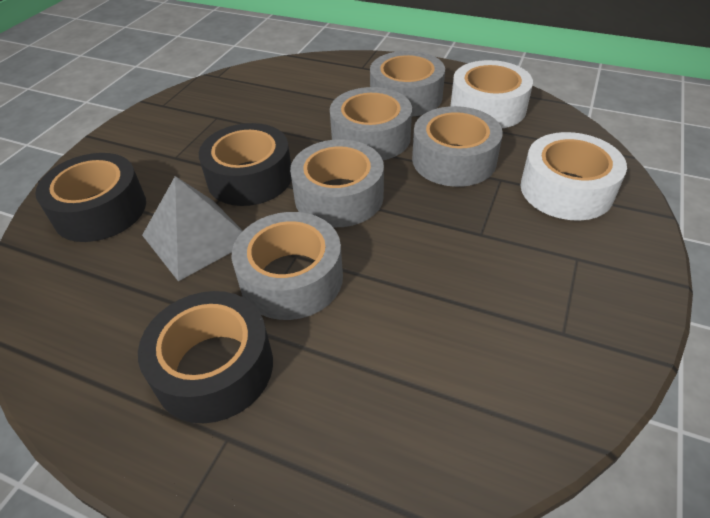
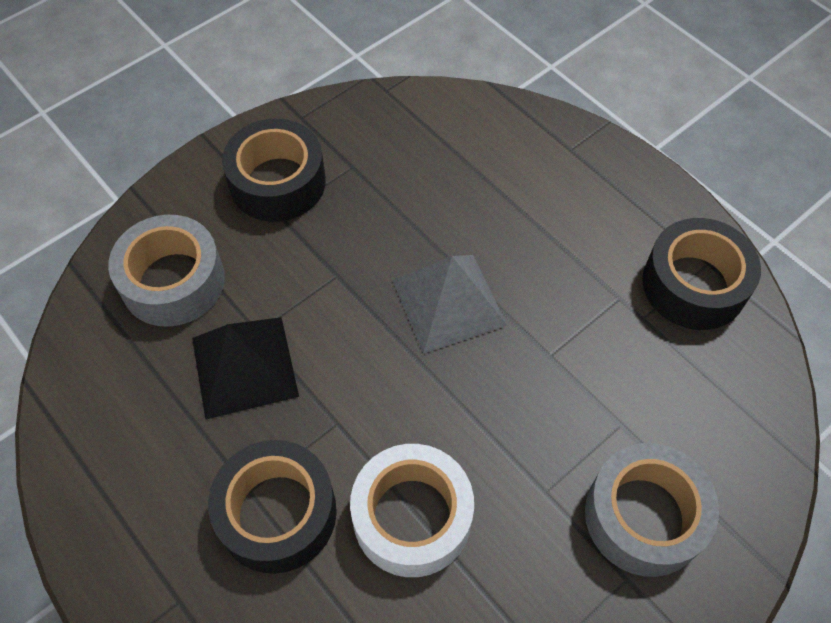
black pyramid: none = 0 -> [192,317,299,420] = 1
grey tape: [232,212,343,320] [290,139,384,227] [330,87,412,160] [370,51,445,116] [412,106,502,187] = 5 -> [108,215,225,327] [585,443,719,577] = 2
white tape: [450,60,533,128] [520,132,627,221] = 2 -> [350,444,474,577] = 1

